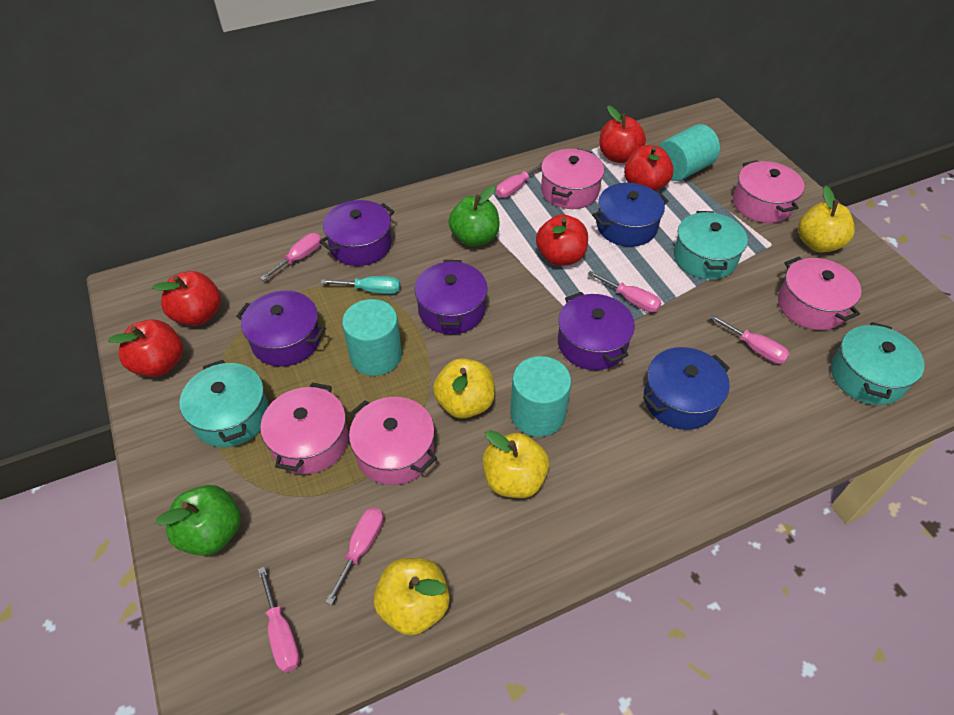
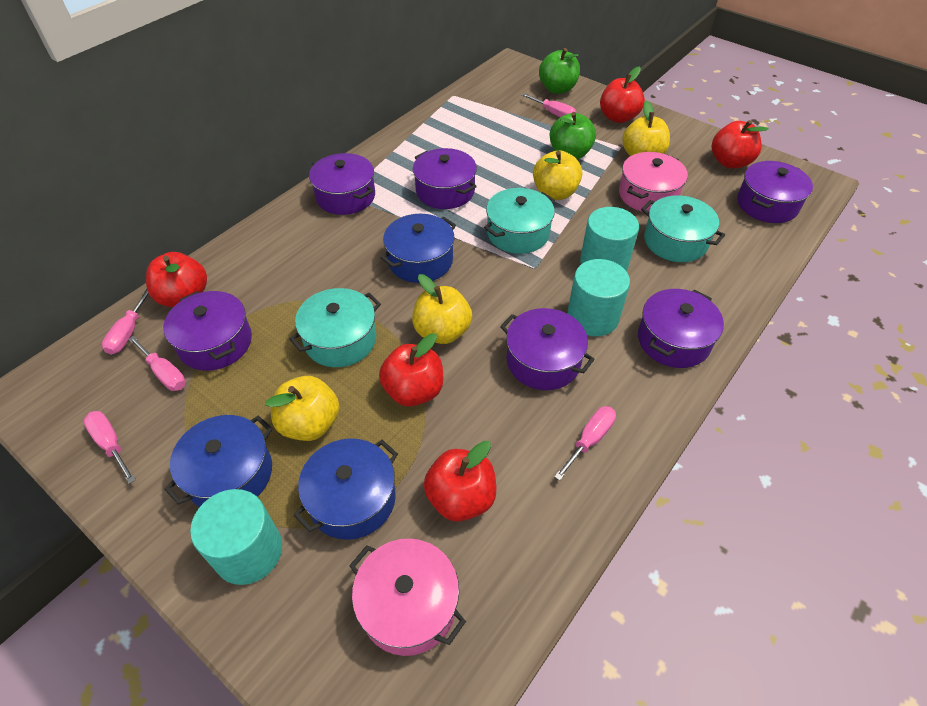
blue pot: [592,183,668,247] [643,347,730,430] = 2 -> [164,415,273,507] [294,438,398,540] [381,214,456,283] = 3
pink pot: [260,383,348,474] [349,397,437,485] [541,148,604,209] [733,160,804,223] [778,257,861,330] = 5 -> [349,538,466,656] [619,152,688,212] = 2
pink screwdriver: [258,567,300,673] [260,233,322,281] [325,507,383,605] [496,163,542,198] [588,271,662,312] [709,314,790,364] = 6 -> [83,411,136,484] [102,289,149,355] [129,336,186,391] [522,93,577,117] [554,406,616,481] = 5
purple pot: [236,290,326,367] [319,200,394,266] [415,260,488,334] [558,292,635,370] = 4 -> [163,291,252,371] [309,153,375,215] [413,148,477,209] [500,308,595,390] [638,289,724,368] [737,161,813,223] = 6
turquoise screwdriver: [321,276,400,294] = 1 -> none = 0

